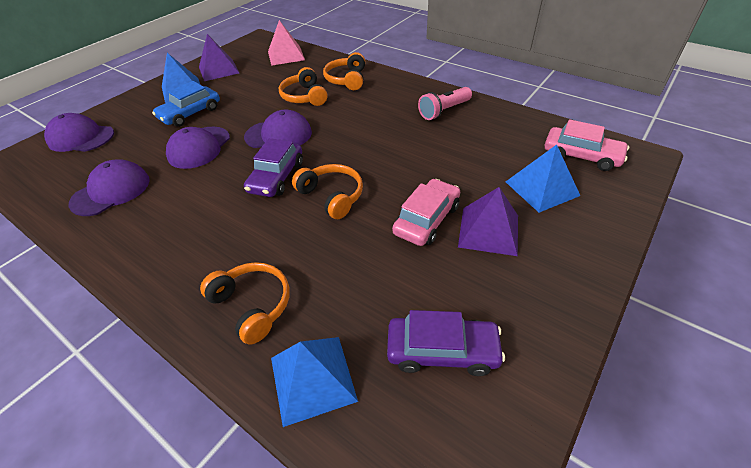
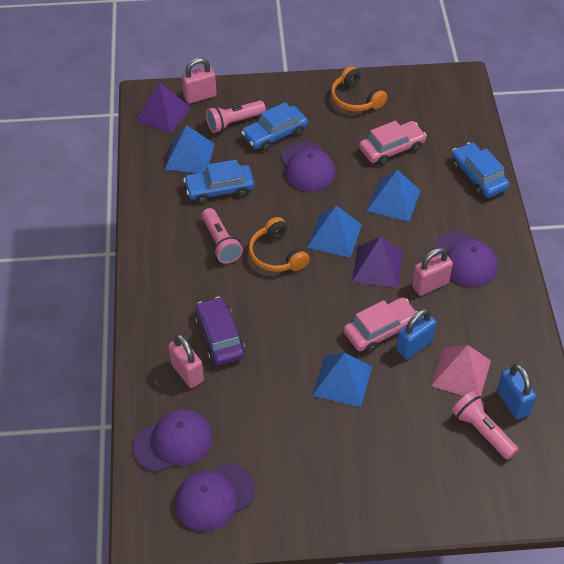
blue car: [152,81,220,127] = 1 -> [183,159,254,204] [241,102,308,151] [451,142,510,198] = 3
blue padlock: none = 0 -> [396,308,437,359] [497,363,536,420] = 2
blue pyramid: [162,53,200,103] [271,337,358,427] [506,145,580,213] = 3 -> [165,125,215,173] [307,205,362,258] [312,353,372,407] [367,170,421,222] = 4
orange headphones: [200,262,290,344] [279,67,328,106] [292,164,363,219] [323,52,365,90] = 4 -> [248,217,310,272] [331,66,388,112] = 2
pink flashlight: [418,87,472,120] = 1 -> [202,208,243,264] [206,100,266,133] [452,391,519,460] = 3
pink padlock: none = 0 -> [168,334,204,388] [182,58,217,104] [412,247,453,296] = 3
purple car: [244,138,303,197] [387,310,505,376] = 2 -> [195,297,245,365] = 1

